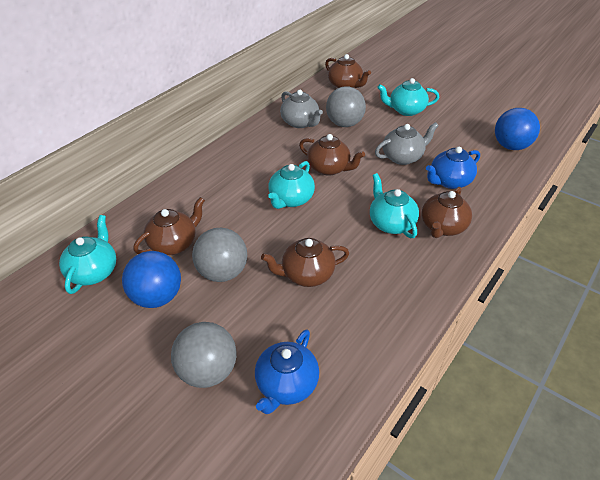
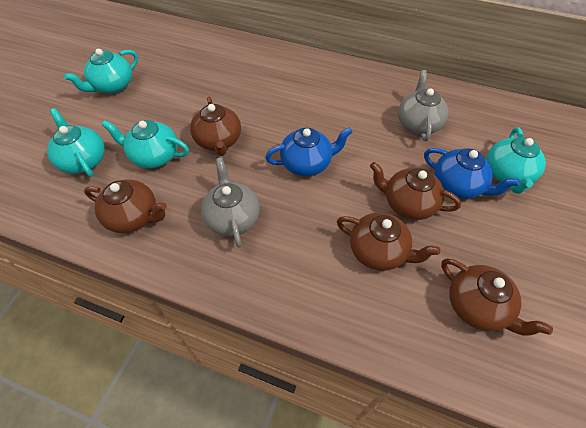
blue ball: [122,251,181,308] [495,108,540,150] = 2 -> none = 0
grey ball: [171,322,237,388] [192,228,247,282] [326,86,366,127] = 3 -> none = 0

